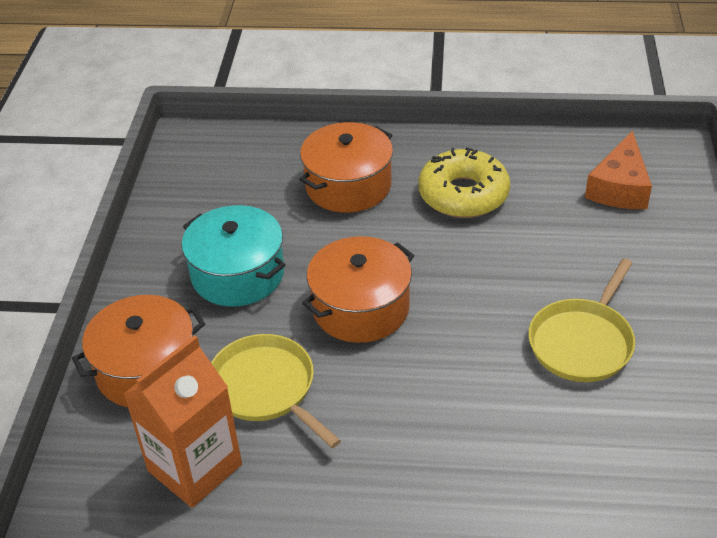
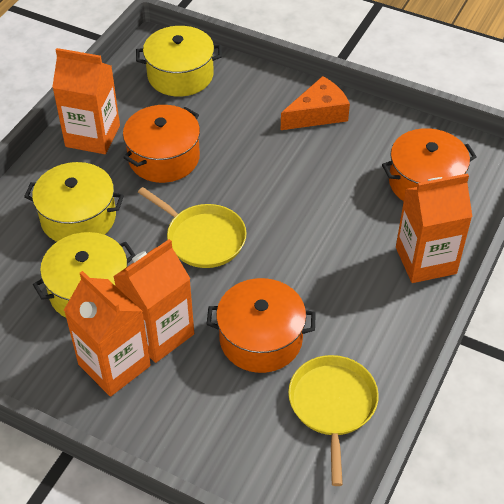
orange carton: [123,335,242,508] = 1 -> [52,48,120,154] [64,271,151,396] [113,239,194,363] [396,173,472,283] = 4
turquoise pot: [182,205,286,306] = 1 -> none = 0
yellow donut: [419,147,510,218] = 1 -> none = 0
yellow pot: none = 0 -> [24,162,124,242] [33,232,136,318] [136,26,222,97] = 3

